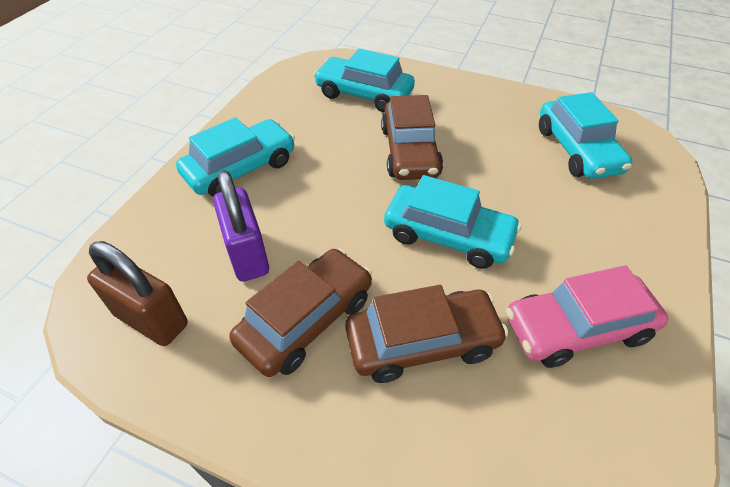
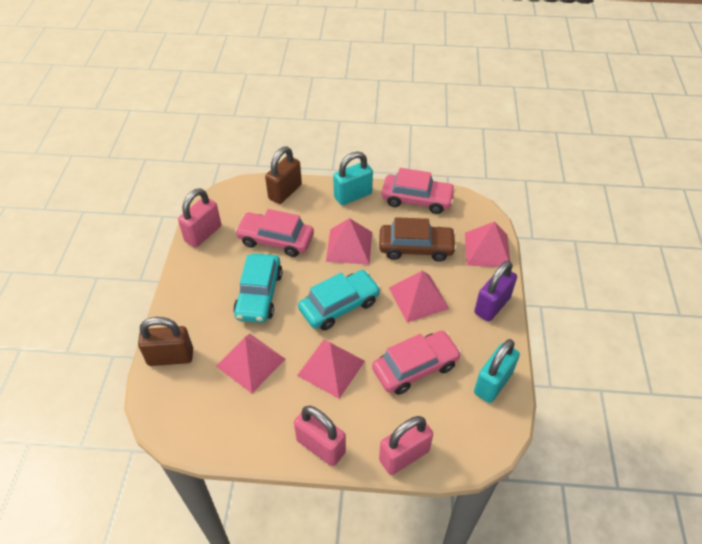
brown car: [229,248,372,377] [345,285,508,383] [381,95,443,180] = 3 -> [379,217,457,262] = 1
brown padlock: [87,241,188,346] = 1 -> [138,317,193,366] [265,147,302,204] = 2
pink car: [506,265,668,368] = 1 -> [235,209,314,257] [372,331,461,395] [382,168,456,214] = 3
pink padlock: none = 0 -> [178,188,221,248] [294,406,346,466] [379,416,433,475] = 3
pink pyramid: none = 0 -> [216,334,285,393] [297,340,365,399] [326,218,372,265] [389,271,449,322] [465,221,510,267] = 5
turquoise car: [176,117,295,197] [314,48,415,112] [384,175,522,269] [539,92,632,179] = 4 -> [233,253,283,323] [298,270,381,330] = 2
turquoise padlock: none = 0 -> [333,151,373,205] [474,339,520,403] = 2

